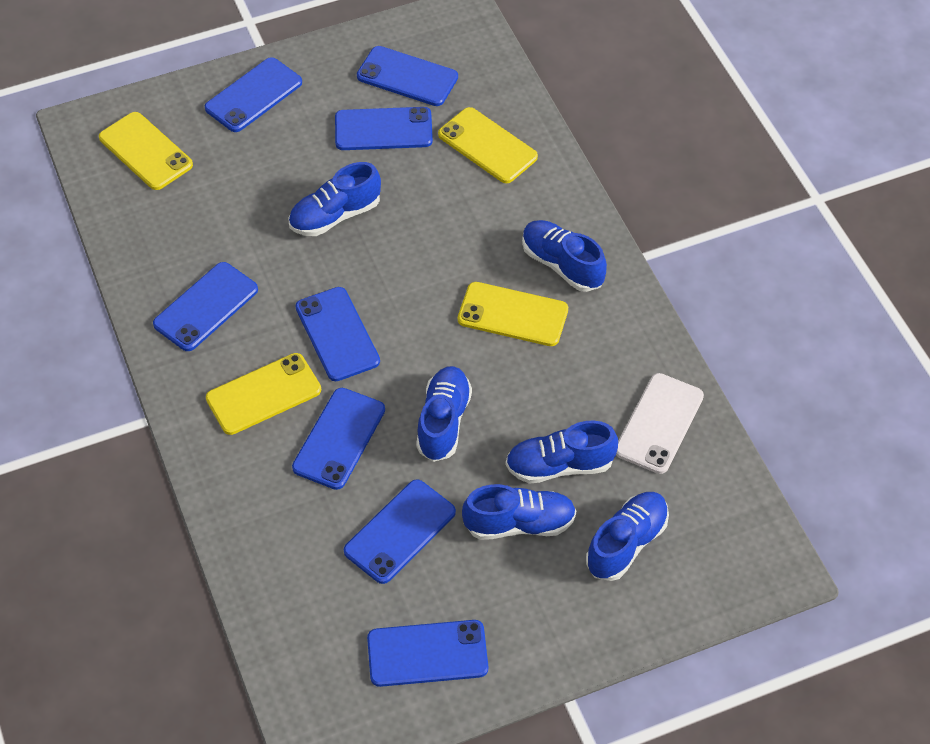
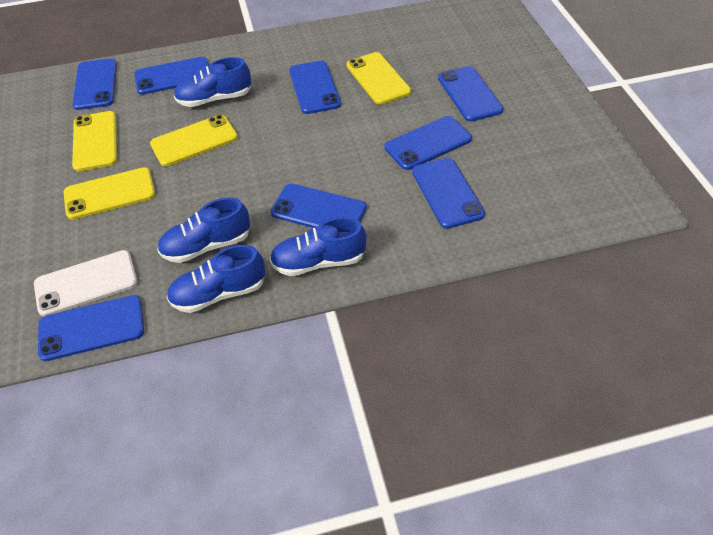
blue shoe: [288,162,381,236] [416,366,472,462] [462,484,576,540] [506,421,618,483] [522,220,607,292] [586,492,669,581] = 6 -> [157,197,250,263] [166,245,265,313] [174,57,251,107] [270,217,366,276] = 4

